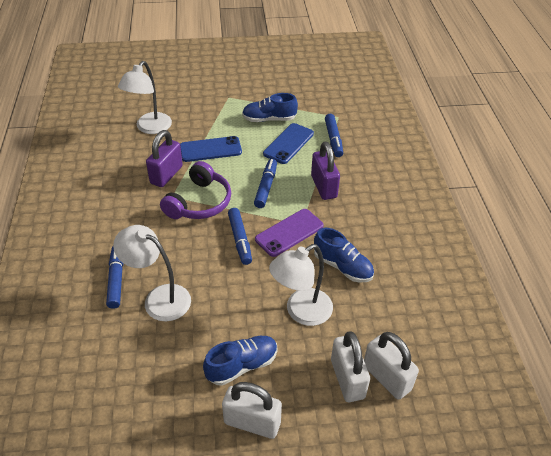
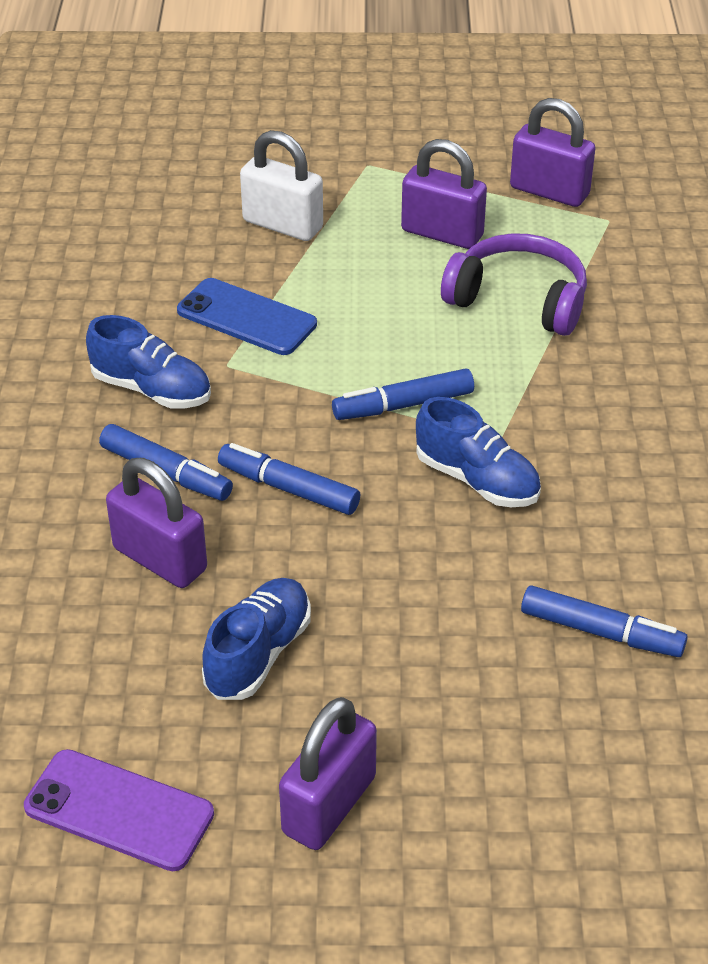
blue phone: [180,136,242,162] [263,123,314,164] = 2 -> [177,278,317,355] = 1
purple padlock: [146,130,183,187] [311,142,340,200] = 2 -> [106,458,207,588] [279,697,377,850] [401,139,487,249] [510,98,595,207] = 4
white lamp: [113,225,191,321] [118,61,172,134] [269,244,333,326] = 3 -> none = 0
white padlock: [222,382,282,439] [331,331,370,402] [364,332,419,400] = 3 -> [240,130,323,241] = 1

